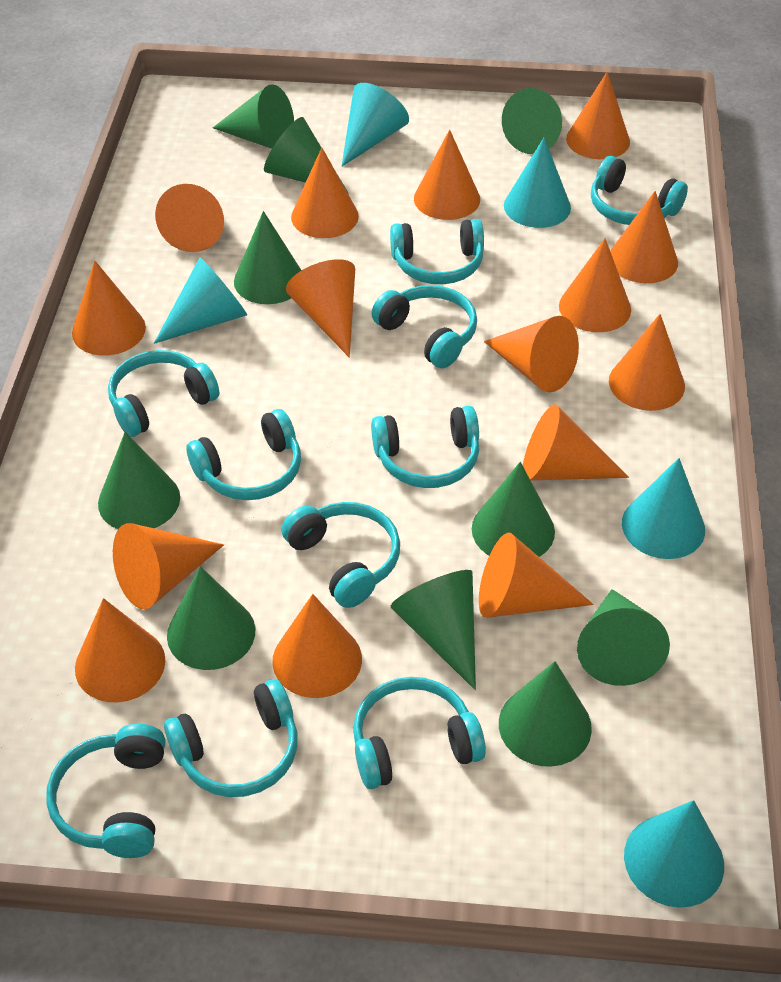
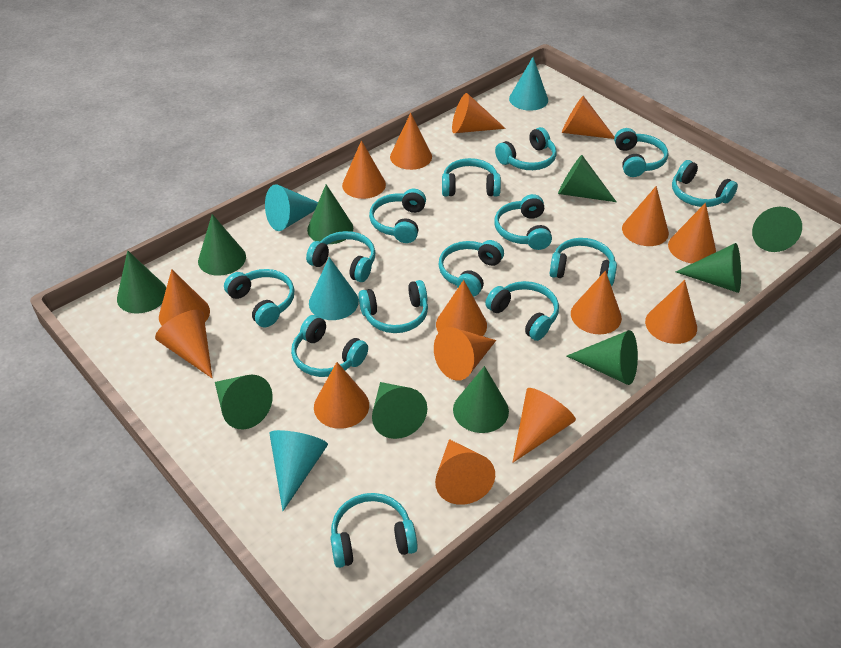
turquoise cone: [154,258,247,344] [341,83,409,167] [504,138,571,228] [622,458,705,559] [624,800,724,908] = 5 -> [265,184,318,231] [269,430,328,511] [309,257,359,320] [509,57,548,111] = 4
turquoise headphones: [46,724,165,858] [108,350,219,437] [164,679,298,797] [186,409,301,500] [281,502,400,608] [353,677,486,789] [371,406,479,488] [372,285,477,368] [390,219,484,284] [591,156,688,225] = 10 -> [224,269,295,327] [291,315,368,377] [306,231,376,282] [330,493,418,568] [358,280,428,333] [369,189,426,243] [439,240,504,297] [442,158,501,196] [485,281,559,341] [494,194,552,250] [495,127,557,170] [549,238,617,286] [614,128,668,177] [672,160,738,207] = 14

